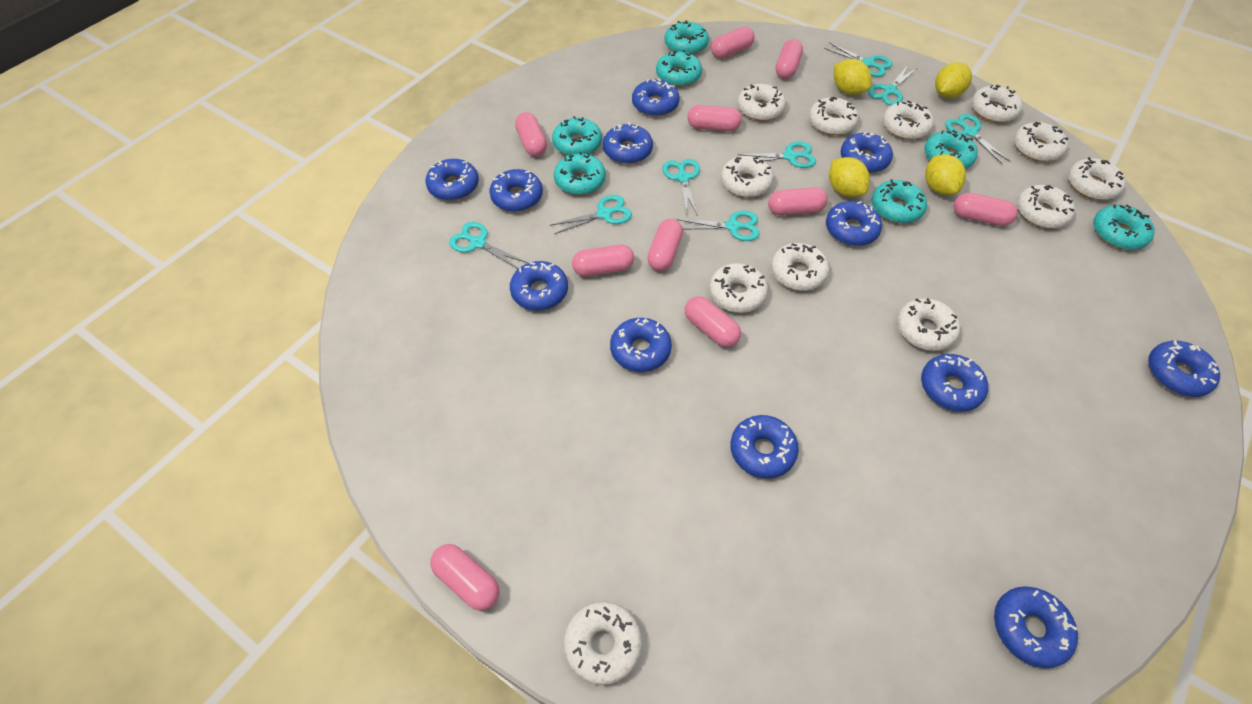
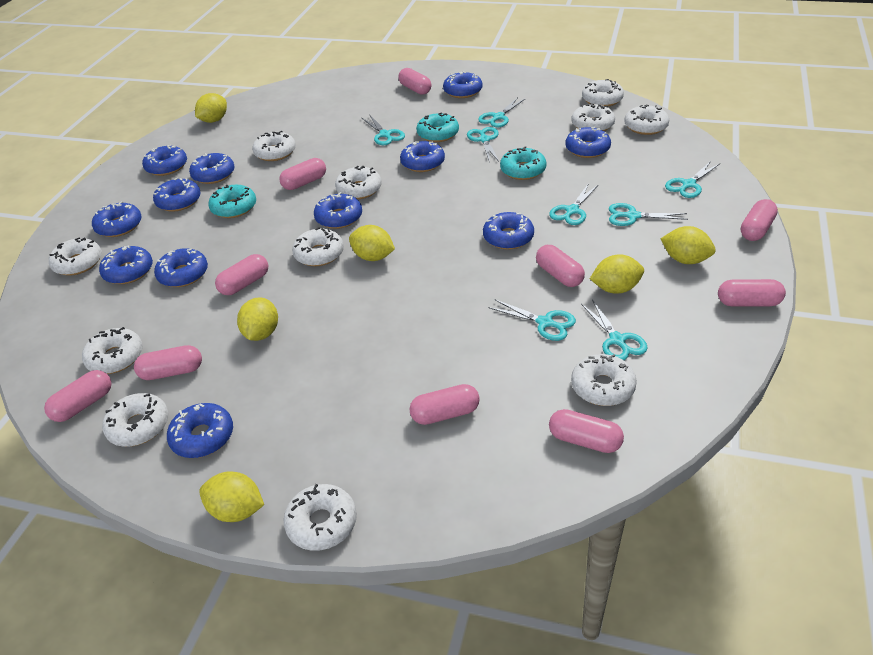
turquoise donut: [552,116,602,156] [554,152,606,195] [656,50,702,87] [664,20,709,55] [872,179,927,223] [924,130,978,169] [1093,204,1155,250] = 7 -> [208,185,256,218] [416,112,459,142] [500,146,547,180] = 3
white donut: [564,602,642,685] [709,263,768,313] [721,156,774,197] [737,84,786,121] [771,243,829,291] [809,97,859,135] [883,101,934,140] [897,298,960,351] [971,85,1023,123] [1014,122,1068,162] [1017,185,1075,229] [1068,157,1126,200] = 12 -> [49,238,102,276] [82,327,143,374] [102,393,169,447] [252,131,296,161] [284,484,357,551] [292,227,344,266] [335,166,382,199] [571,103,615,131] [571,354,637,406] [582,79,624,107] [624,104,669,135] = 11
yellow lemon: [829,157,870,197] [834,59,871,95] [925,154,966,195] [935,62,972,98] = 4 -> [195,93,227,123] [199,471,264,522] [237,297,278,341] [349,225,395,261] [590,254,644,294] [661,226,716,264] = 6

